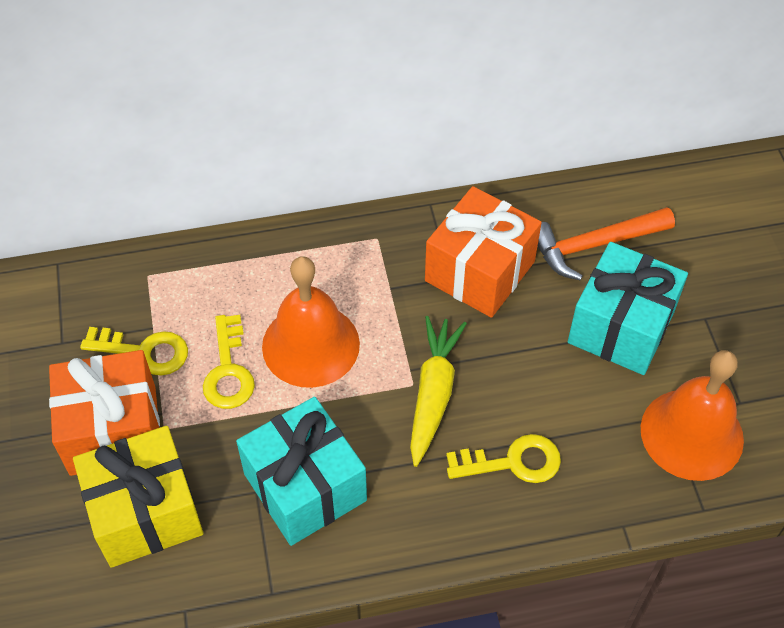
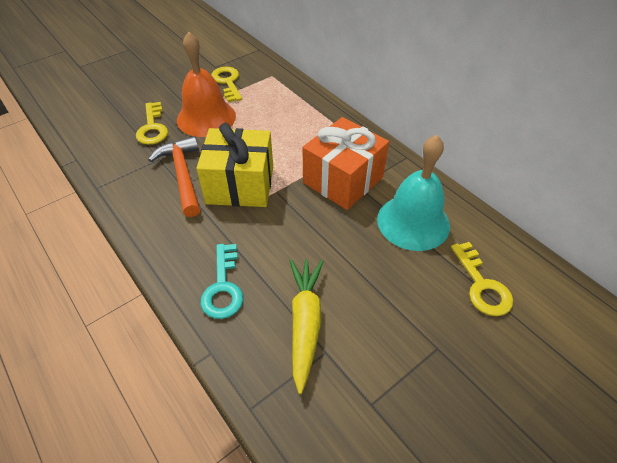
orange bell: [262,256,360,388] [641,350,744,481] = 2 -> [177,31,236,137] = 1
orange gift: [49,350,160,476] [425,186,542,318] = 2 -> [303,117,389,210] = 1
turquoise bell: none = 0 -> [377,135,450,251] = 1
turquoise gift: [236,397,367,546] [568,242,688,375] = 2 -> none = 0
turquoise key: none = 0 -> [201,244,243,319] = 1

